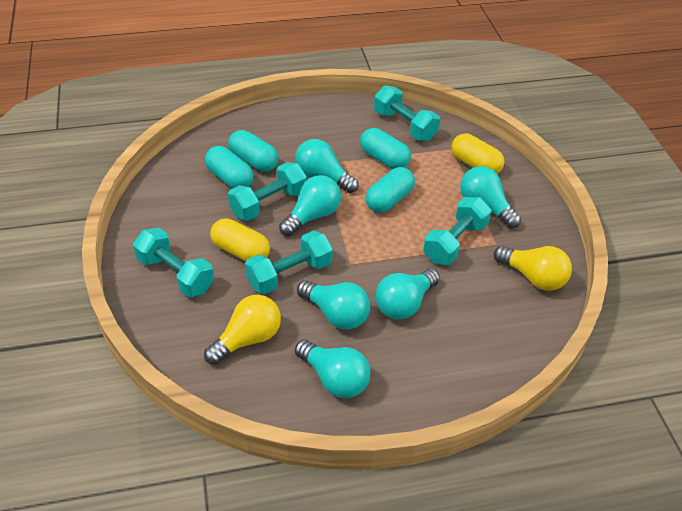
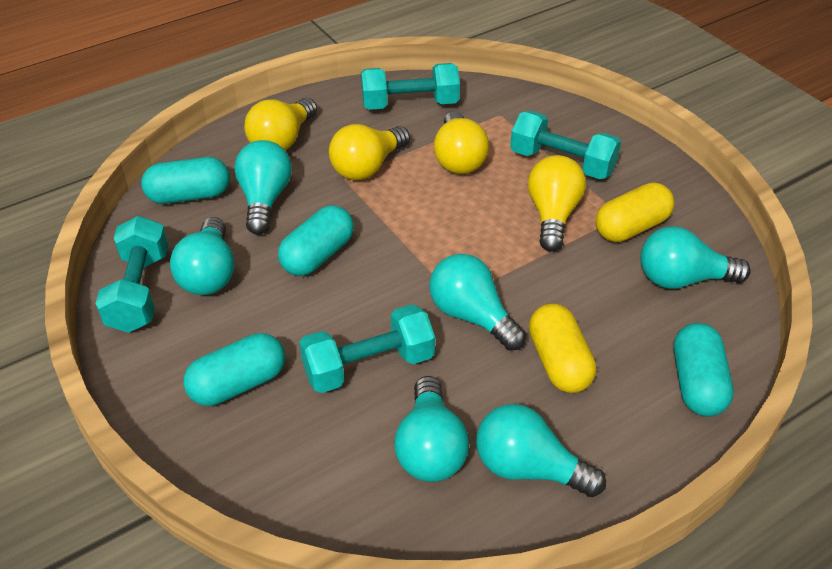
turquoise dumbbell: [133,228,214,297] [228,162,307,221] [245,231,333,295] [374,85,440,141] [423,197,492,265] = 5 -> [95,216,168,333] [299,304,435,393] [361,63,460,110] [510,111,621,179] = 4
yellow light bulb: [204,295,281,365] [494,246,572,291] = 2 -> [244,98,317,151] [329,124,410,180] [434,111,489,174] [528,155,586,252] = 4

